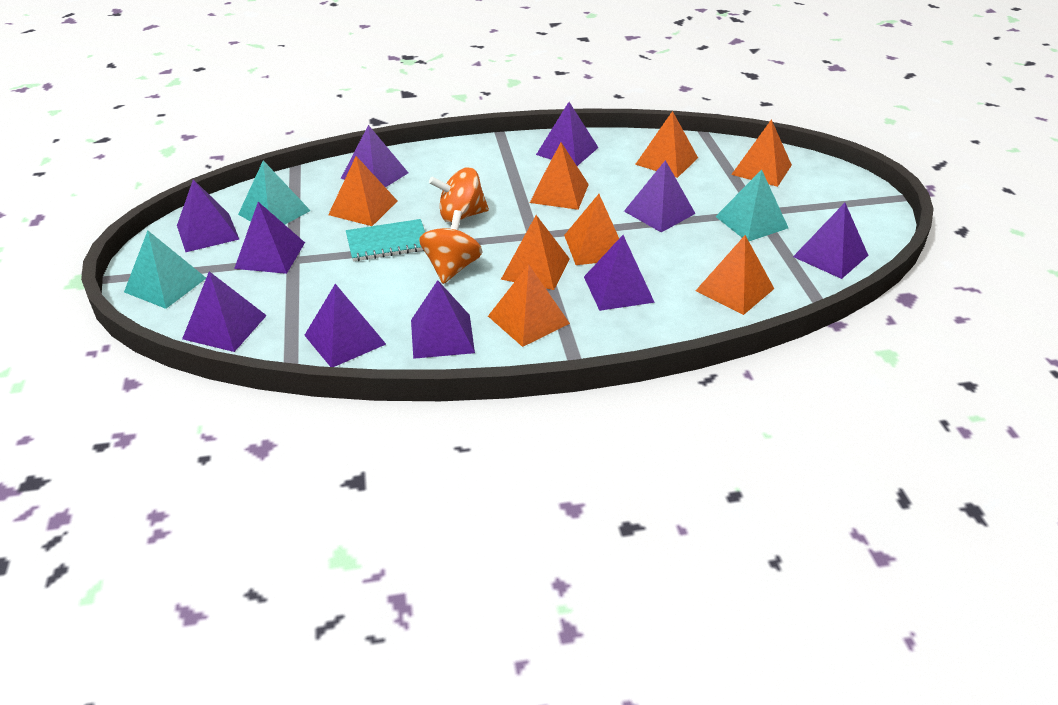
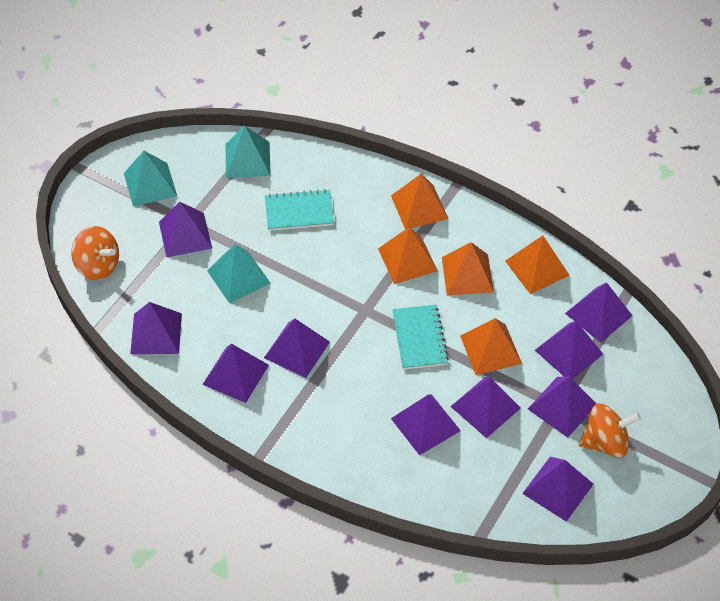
orange pyramid: [328,156,397,226] [488,264,570,347] [501,215,570,290] [530,143,589,210] [564,194,619,265] [635,111,698,178] [696,235,774,315] [731,119,792,187] = 8 -> [378,227,438,284] [391,173,448,229] [442,242,494,295] [460,318,522,375] [505,236,570,294] = 5
turquoise notebook: [346,219,425,261] = 1 -> [265,189,334,231] [392,305,449,370] = 2

